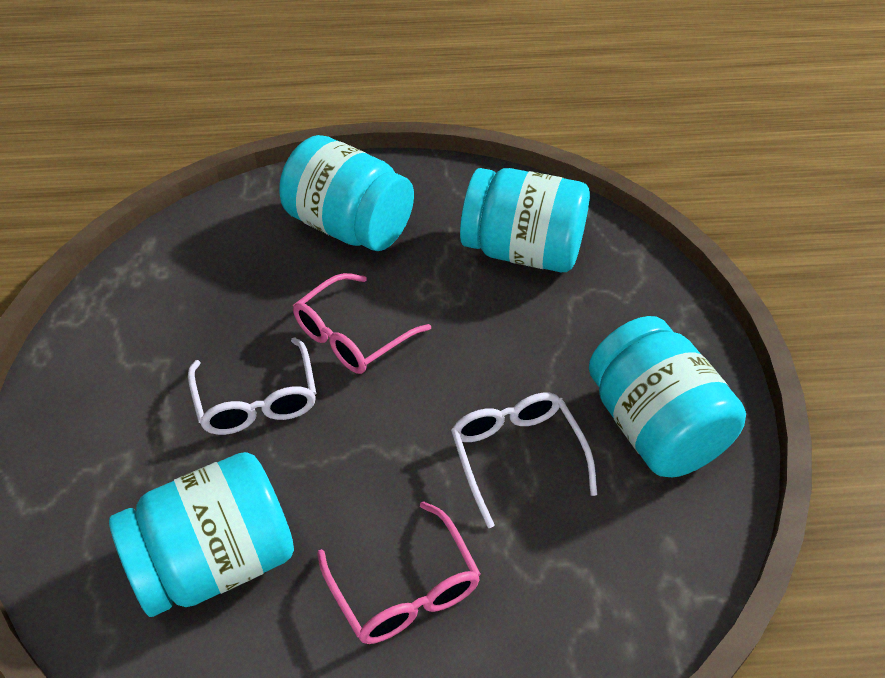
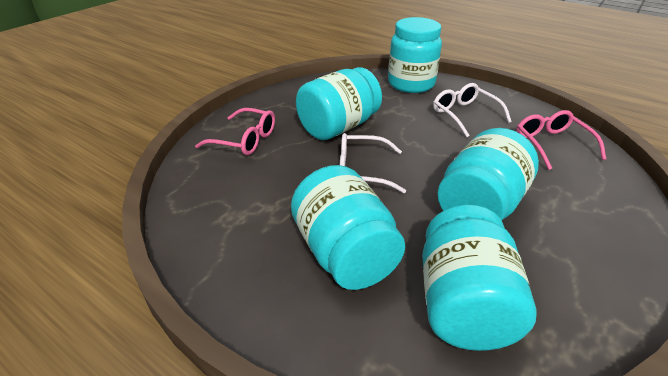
turquoise jar: [109,452,294,617] [279,135,414,251] [460,168,590,272] [589,316,746,477] = 4 -> [291,165,405,290] [296,67,382,140] [388,17,442,93] [422,205,537,351] [438,128,539,221] = 5

